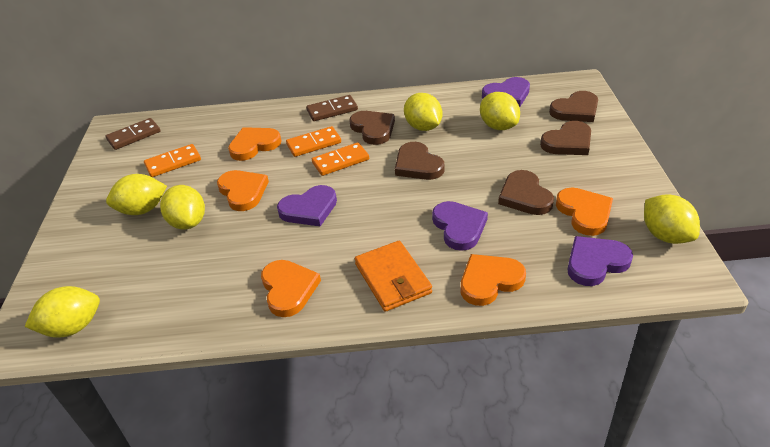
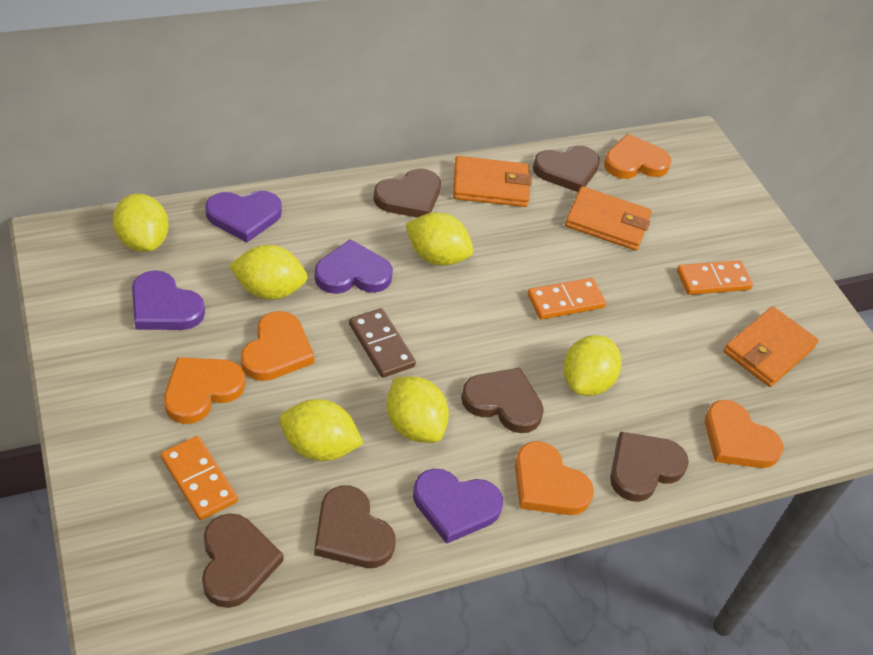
brown domino: [106,118,160,150] [306,95,358,121] = 2 -> [349,308,416,378] = 1
brown heart: [349,111,395,145] [395,142,444,180] [498,170,554,215] [540,121,591,155] [549,91,598,122] = 5 -> [202,513,284,608] [314,486,396,568] [374,169,441,218] [461,368,544,433] [533,146,600,192] [610,432,689,502] = 6
orange wallet: [355,241,432,312] = 1 -> [453,156,532,207] [565,186,652,251] [724,306,819,387] = 3

